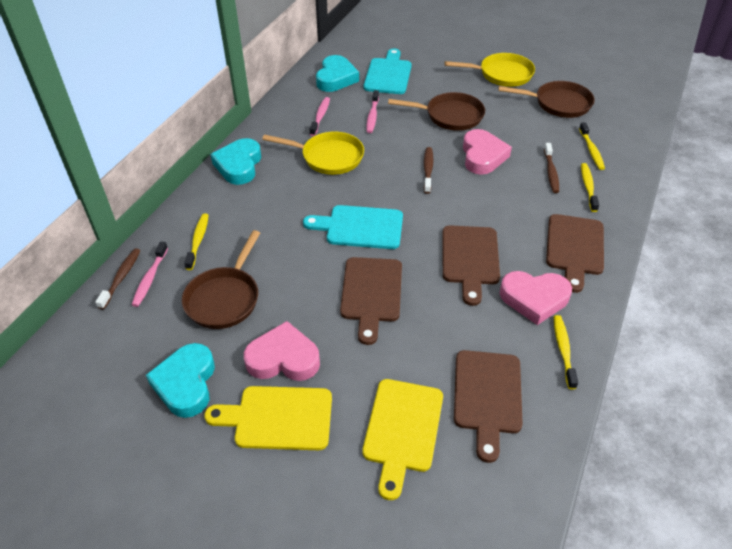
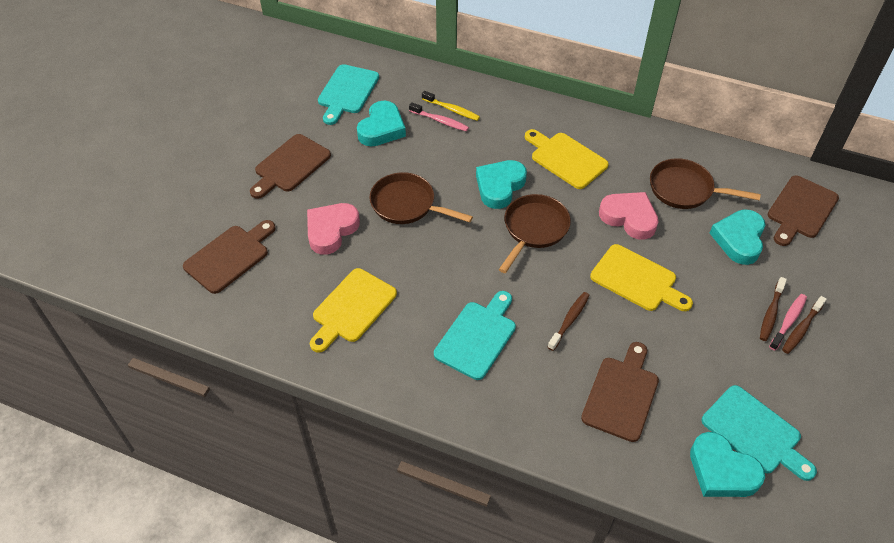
pink heart: [244,321,320,381] [463,129,512,175] [500,271,572,325] = 3 -> [307,203,360,255] [599,192,658,240] = 2
pink toothbrush: [132,242,168,307] [310,97,330,136] [366,90,379,133] = 3 -> [409,102,469,132] [769,294,807,350] = 2
turquoise cutting board: [303,205,403,249] [364,49,412,94] = 2 -> [318,64,379,125] [434,291,516,380] [702,385,817,481] = 3
turquoise heart: [146,343,215,418] [210,138,261,185] [316,55,359,92] = 3 -> [357,101,406,146] [476,160,527,209] [690,432,765,497] [710,209,765,265] = 4
yellow cutting board: [204,386,332,450] [362,379,443,500] = 2 -> [310,268,397,352] [525,129,609,189] [590,244,693,311] = 3
yellow pan: [262,132,364,175] [445,53,535,87] = 2 -> none = 0
yellow toothbrush: [184,214,209,270] [554,315,578,389] [579,122,605,170] [581,163,599,212] = 4 -> [422,91,480,121] = 1

